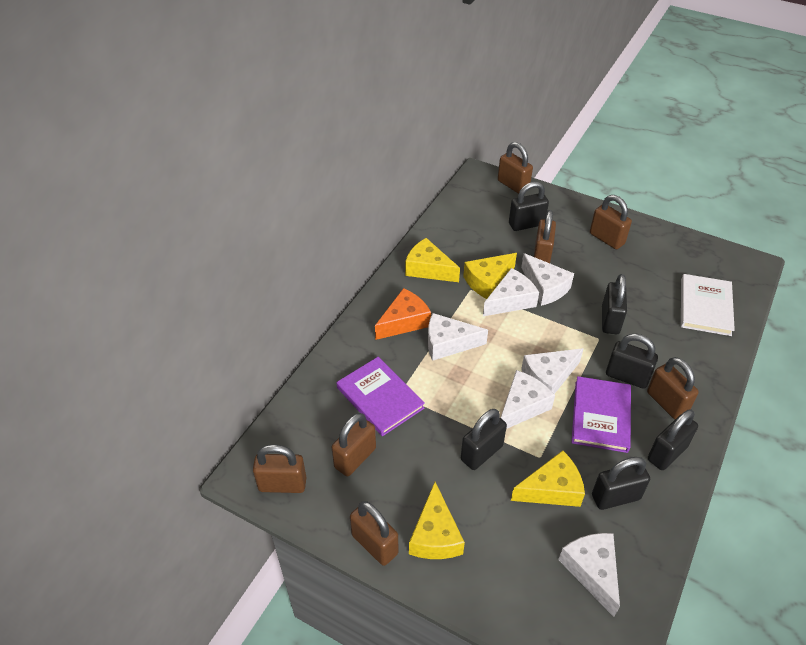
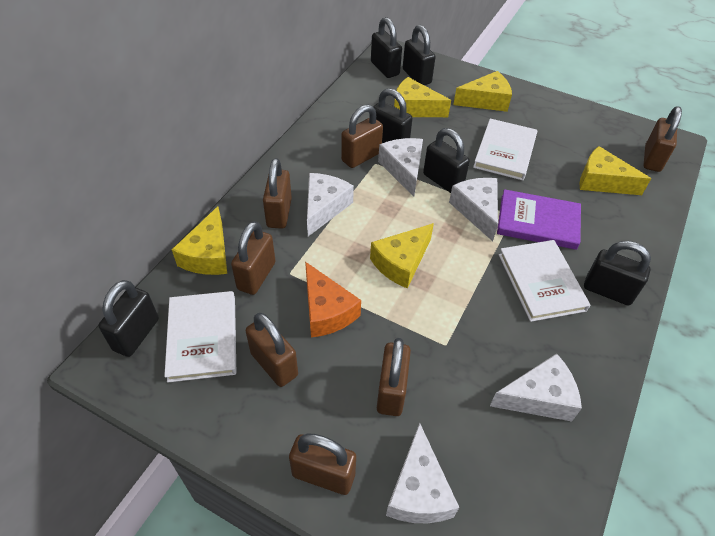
purple book: [337,357,425,436] [571,376,631,453] = 2 -> [497,189,581,250] = 1
white book: [681,274,735,336] = 1 -> [164,291,236,382] [473,119,538,180] [499,240,590,322] = 3
white cheese: [428,313,488,361] [483,268,539,316] [501,370,555,429] [521,253,574,306] [521,348,584,394] [558,533,620,617] = 6 -> [307,173,354,236] [378,138,423,197] [386,423,459,523] [449,178,498,241] [490,353,582,421] = 5
yellow cheese: [405,238,460,282] [409,482,465,559] [463,253,517,299] [511,450,585,507] = 4 -> [172,206,227,275] [370,223,434,289] [394,77,451,117] [453,71,512,112] [579,146,651,195] = 5

